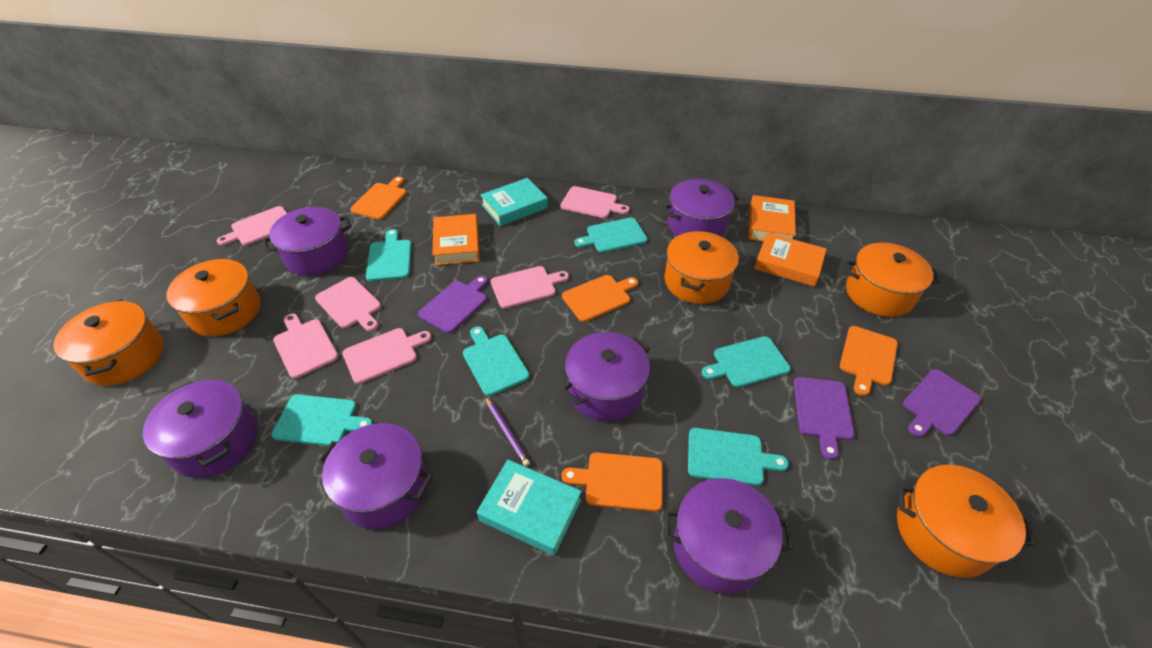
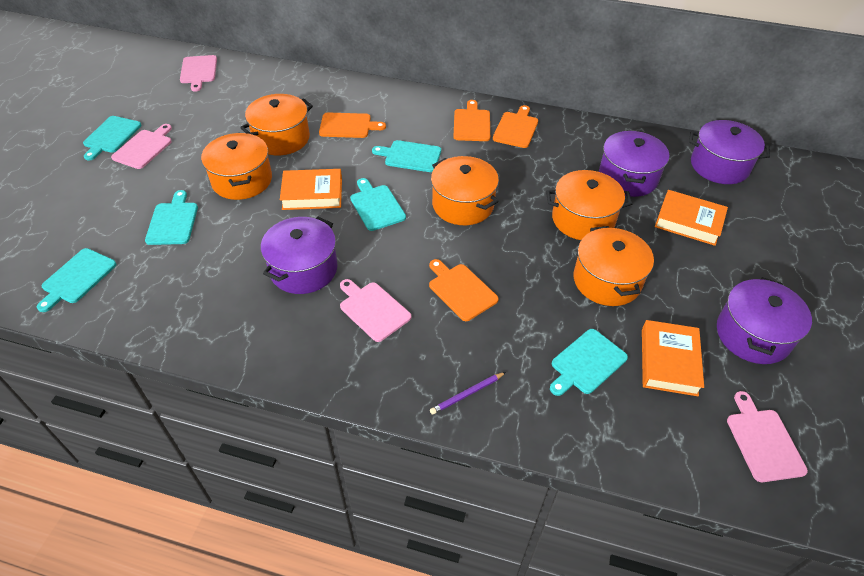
pink cutting board: [216,206,287,246] [273,313,338,379] [315,277,381,331] [342,328,432,384] [491,266,569,309] [561,186,630,218] = 6 -> [111,124,172,169] [180,55,217,92] [340,279,411,342] [727,391,808,482] = 4
purple cutting board: [418,276,488,333] [794,377,854,460] [903,369,981,437] = 3 -> none = 0
purple pot: [143,380,258,478] [263,207,351,276] [318,423,433,529] [562,332,650,421] [663,179,739,237] [665,478,794,594] = 6 -> [261,217,338,294] [599,130,669,197] [689,120,770,184] [717,277,812,364] = 4
turquoise book: [477,460,582,556] [480,178,548,226] = 2 -> none = 0

